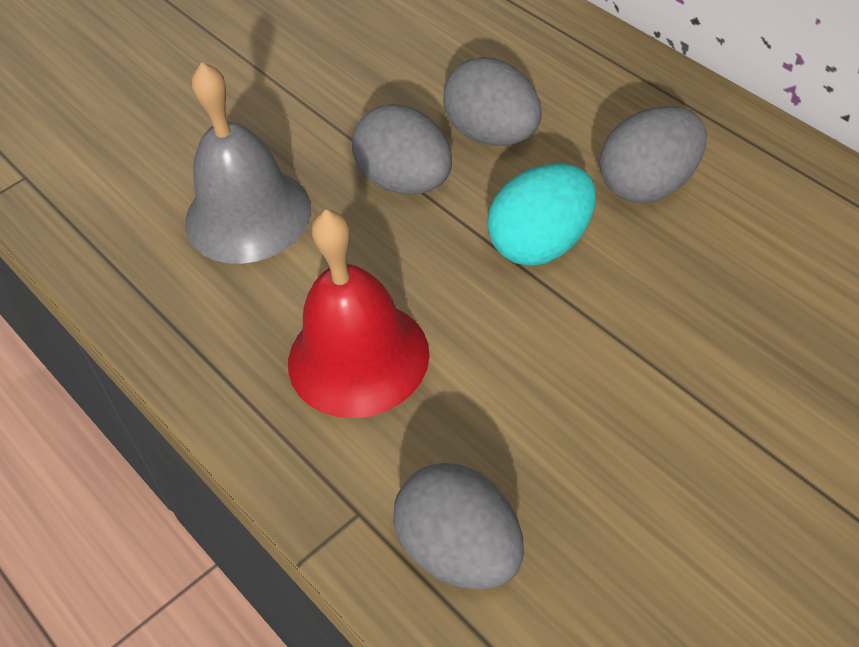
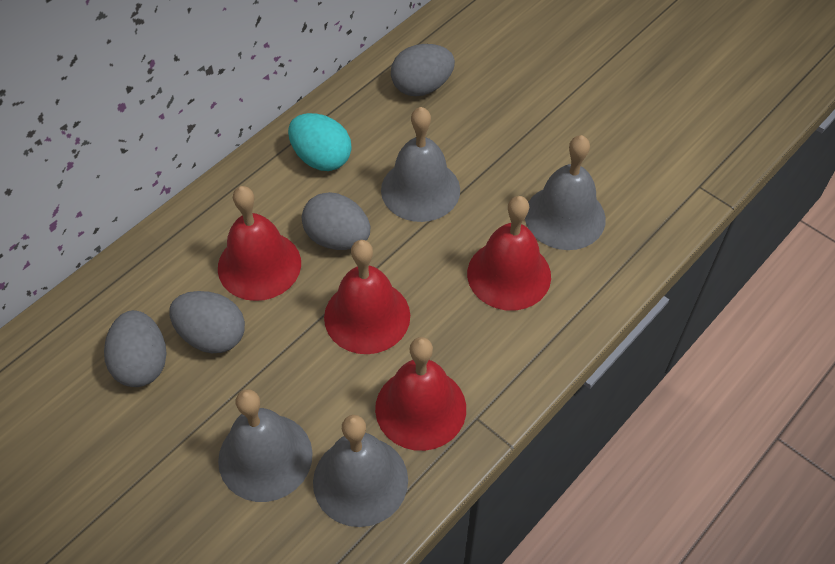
grey bell: [185,62,311,264] = 1 -> [218,389,313,502] [313,415,408,527] [381,107,460,222] [525,135,606,250] = 4
red bell: [288,210,430,418] = 1 -> [218,186,301,301] [324,240,410,354] [375,337,466,451] [467,196,551,311] = 4

